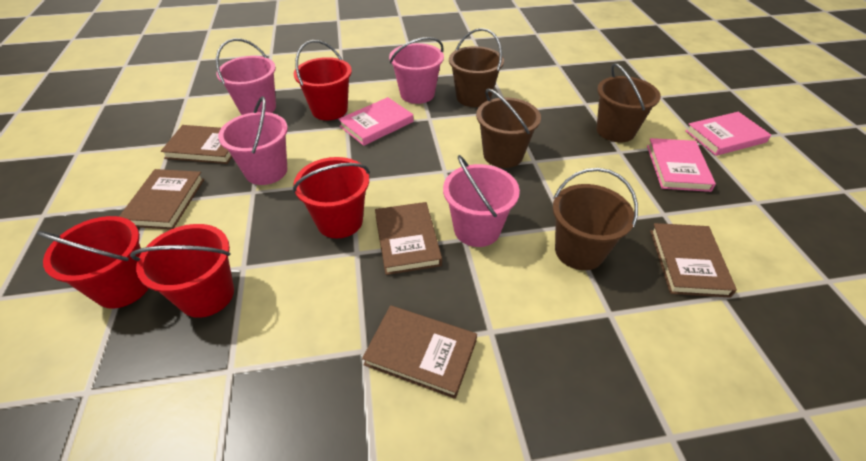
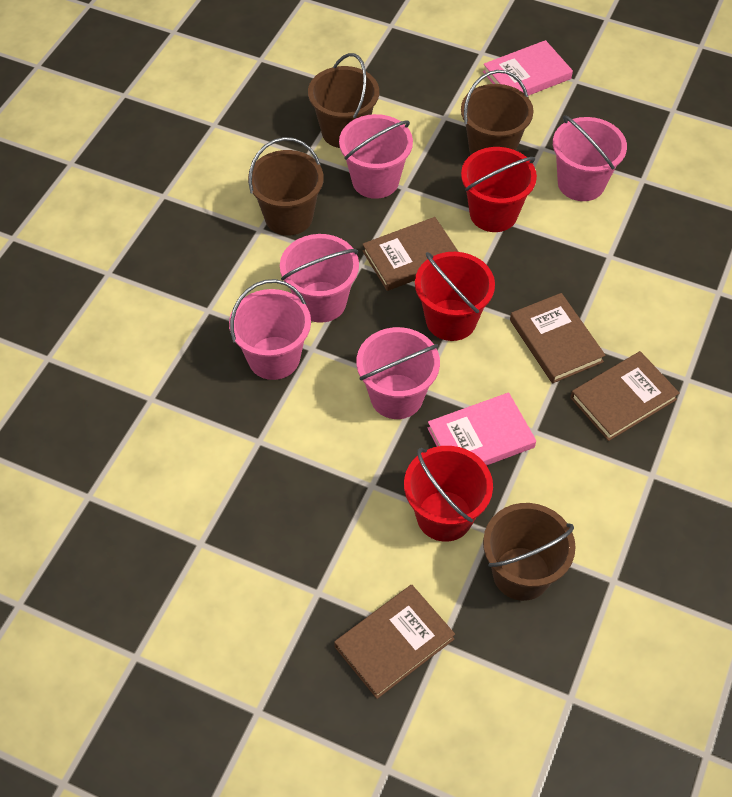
brown book: [119,169,204,230] [161,125,232,164] [362,305,477,399] [375,202,442,275] [650,223,737,298] = 5 -> [334,585,455,699] [362,217,458,291] [510,293,606,383] [570,351,680,441] = 4
pink book: [338,97,414,146] [647,138,716,192] [685,112,771,156] = 3 -> [427,392,536,465] [483,40,573,96] = 2
pink bucket: [216,38,276,115] [218,96,288,185] [389,37,444,104] [443,155,520,247] = 4 -> [229,279,311,380] [280,234,359,323] [339,114,413,199] [356,327,440,419] [553,115,627,201] = 5
red bucket: [37,216,149,309] [130,224,234,318] [293,157,370,239] [294,40,352,120] = 4 -> [404,446,493,542] [415,252,495,341] [461,147,537,232] = 3

